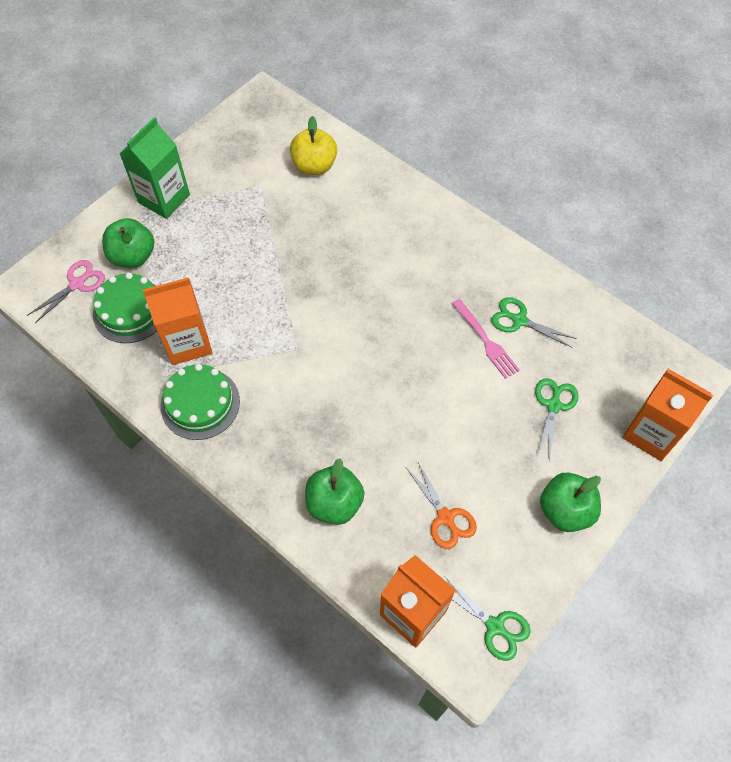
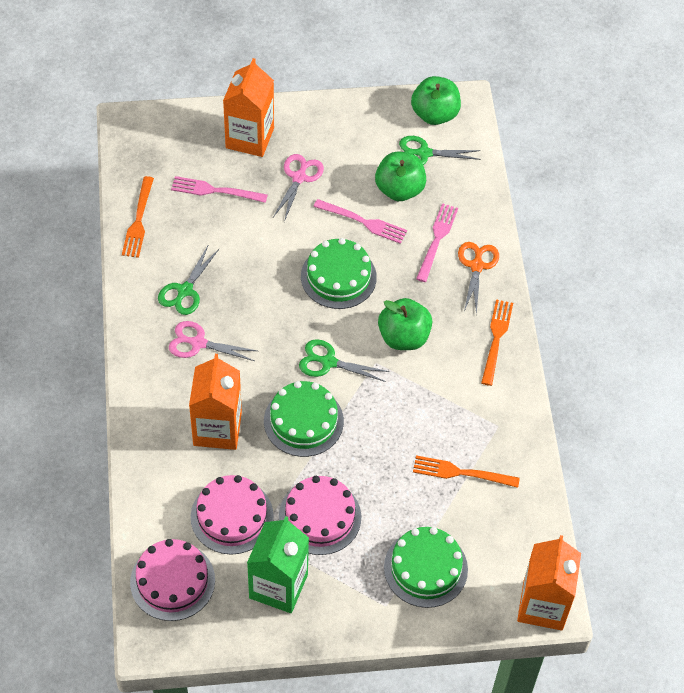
green cake: [93,272,157,343] [161,364,240,440] = 2 -> [264,381,344,457] [301,238,377,309] [384,527,468,608] = 3
orange fork: none = 0 -> [122,176,154,258] [413,456,520,488] [481,299,513,386] = 3
pink cake: none = 0 -> [130,539,215,621] [191,475,274,555] [279,476,361,555] = 3
pink fork: [452,299,520,379] = 1 -> [171,176,268,203] [313,199,407,244] [416,203,458,282] = 3
pink scissors: [27,260,105,323] = 1 -> [169,321,257,361] [273,154,324,222] = 2
yellow apple: [290,116,337,175] = 1 -> none = 0

